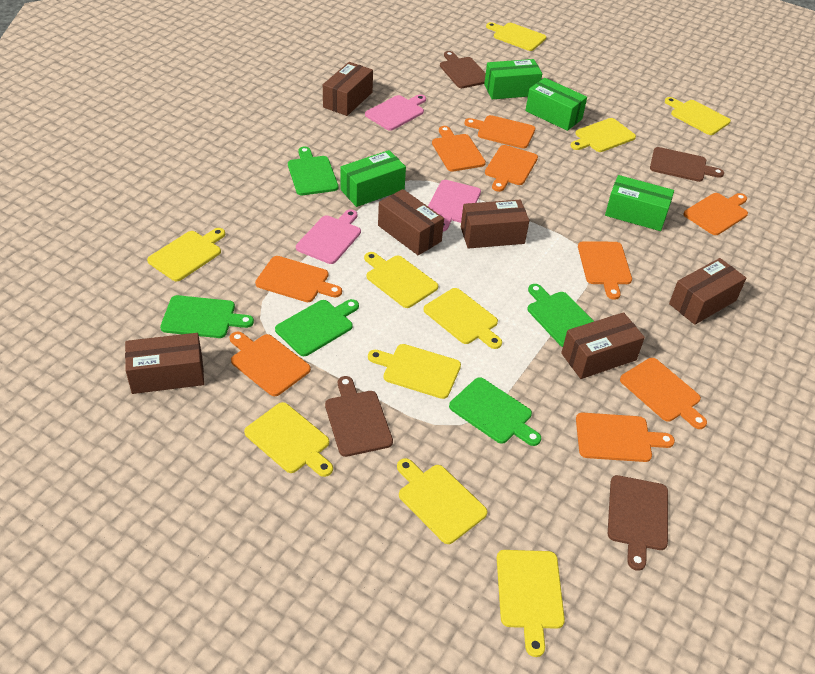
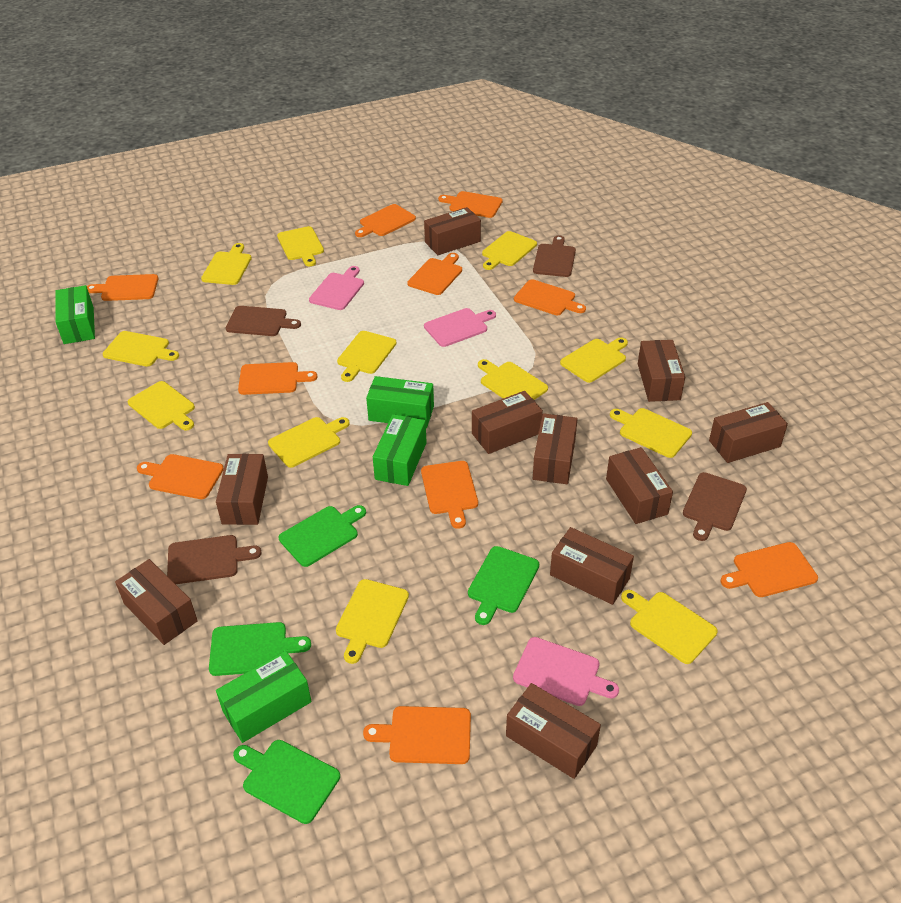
brown box: [125,333,204,394] [323,62,373,116] [378,189,444,255] [461,200,529,249] [561,312,645,379] [669,258,746,325] = 6 -> [115,559,198,645] [216,454,268,525] [424,207,481,255] [472,391,543,454] [506,683,601,779] [533,413,578,484] [550,527,634,605] [606,447,673,524] [638,340,685,402] [709,402,788,463] = 10
green cutting board: [160,295,254,338] [275,299,359,356] [288,147,338,195] [449,377,541,446] [527,284,594,347] = 5 -> [209,622,311,676] [233,740,340,824] [279,505,366,567] [468,546,539,625] = 4
orange cutting board: [230,331,311,396] [255,256,342,302] [432,126,486,172] [464,115,535,149] [485,145,538,192] [576,412,675,462] [578,241,632,300] [620,358,707,429] [683,193,748,235] = 9 -> [87,274,158,301] [137,454,224,499] [238,362,317,395] [355,204,416,237] [363,706,471,764] [407,253,462,295] [421,461,478,529] [438,191,503,218] [514,279,586,315] [720,542,818,597] = 10
yellow cutting board: [147,228,225,281] [244,402,333,477] [364,252,438,308] [368,344,461,399] [397,458,488,544] [423,288,502,349] [486,22,546,51] [497,550,565,657] [570,118,636,152] [665,97,731,135] = 10 -> [102,331,179,367] [128,381,195,430] [201,243,252,285] [268,417,350,468] [277,226,324,267] [336,579,409,664] [337,331,397,382] [478,359,548,400] [482,231,537,270] [560,337,628,383] [610,408,692,458] [621,590,718,664] = 12

